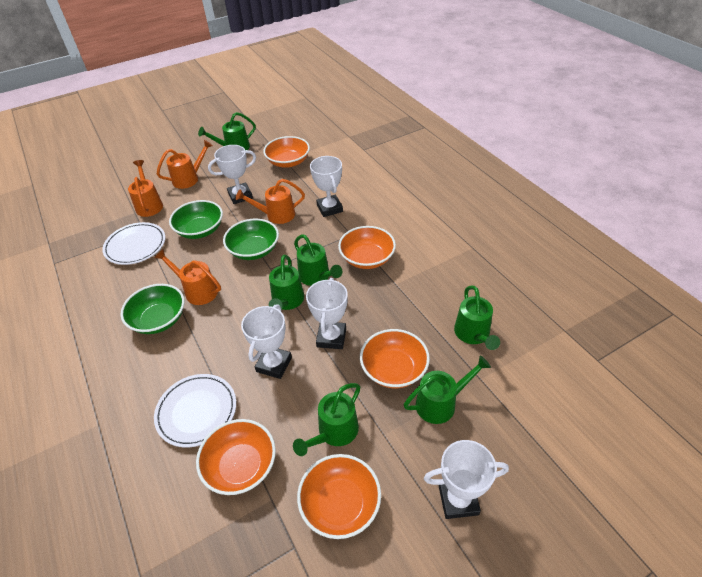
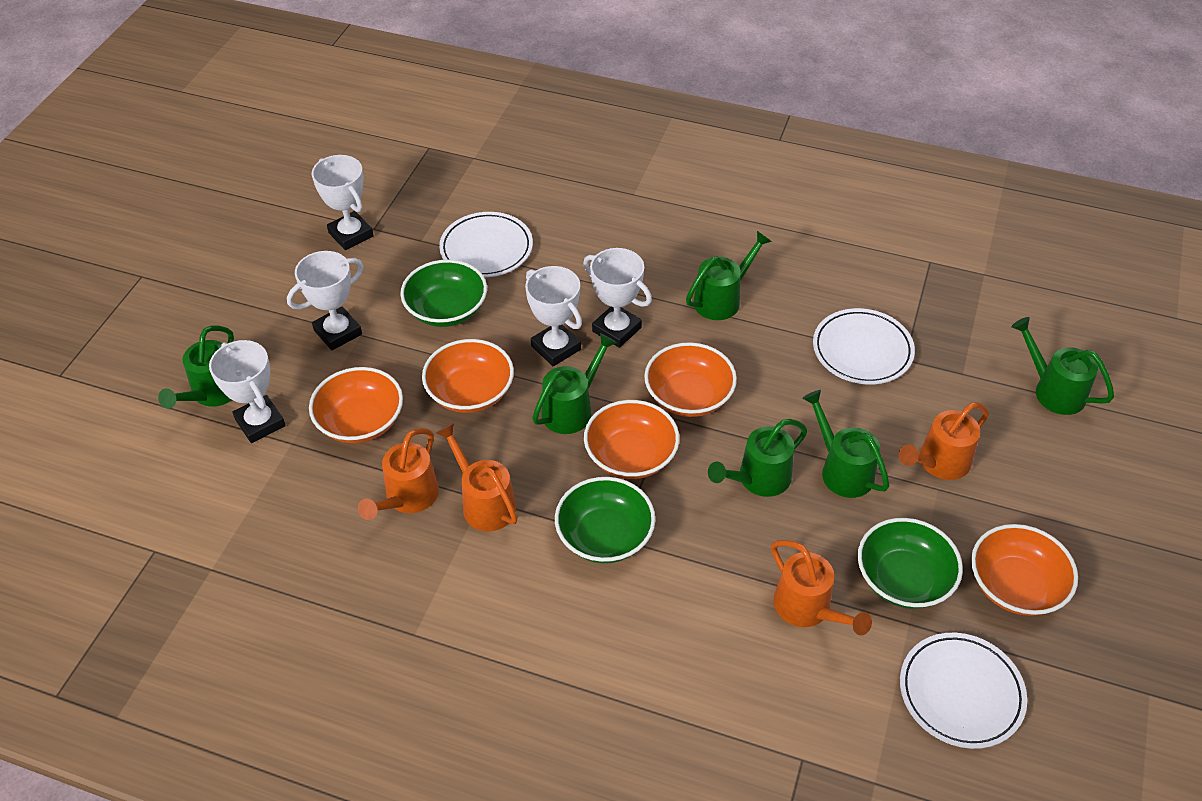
white plate: [102,222,166,265] [154,374,236,448] = 2 -> [439,212,533,277] [813,308,915,384] [900,633,1027,749] = 3

